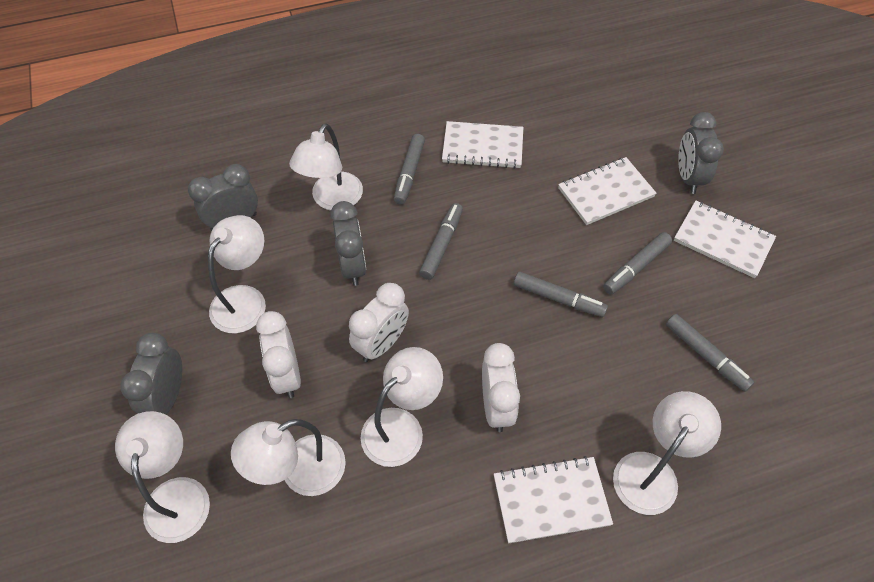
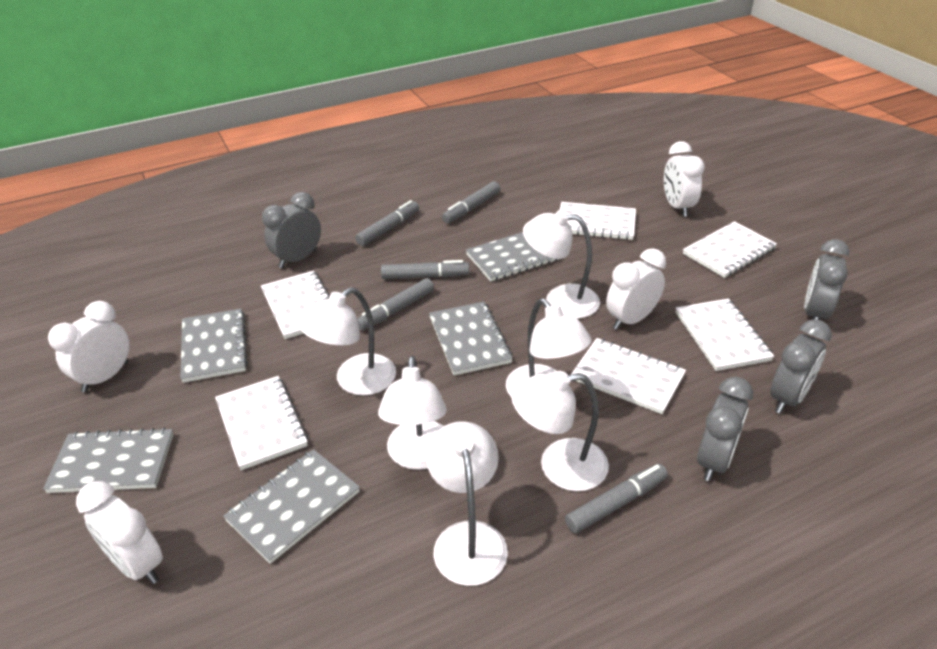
grey notebook: none = 0 -> [43,427,174,493] [180,309,248,383] [223,449,360,564] [429,302,513,375] [466,232,559,281] = 5
white clock: [256,311,301,398] [349,283,409,362] [482,343,520,432] = 3 -> [48,301,130,393] [76,481,163,584] [606,248,666,330] [664,141,705,217] = 4
white notebook: [442,121,523,169] [494,456,613,543] [558,157,657,225] [674,201,776,278] = 4 -> [215,376,308,470] [261,271,329,339] [560,202,636,240] [571,338,686,414] [675,298,774,371] [683,221,777,278] = 6

